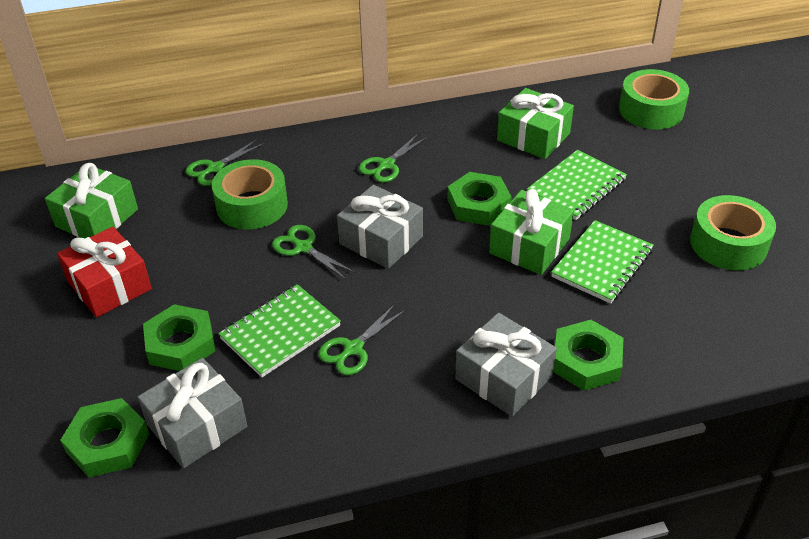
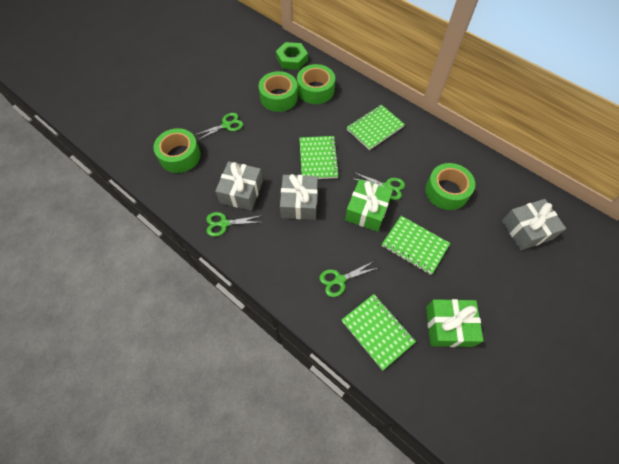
green gift: [45,163,138,238] [489,189,574,275] [497,88,574,159] = 3 -> [345,179,393,232] [426,299,484,347] = 2
green notebook: [218,284,341,377] [527,150,627,220] [551,220,654,304] = 3 -> [299,136,340,179] [342,294,416,370] [347,105,405,150] [382,216,450,275] = 4
green nut: [60,398,149,477] [143,304,215,371] [447,172,512,226] [553,320,624,391] = 4 -> [276,42,308,70] = 1
green tape: [212,159,288,230] [619,69,689,129] [690,195,776,271] = 3 -> [153,128,201,173] [259,71,298,112] [297,64,335,104] [425,163,475,210] = 4
red gift: [57,227,152,317] = 1 -> none = 0

